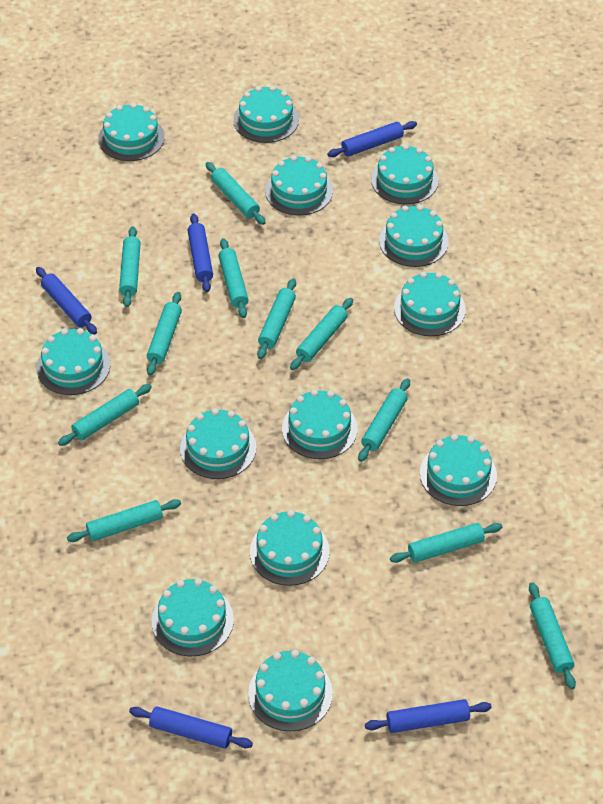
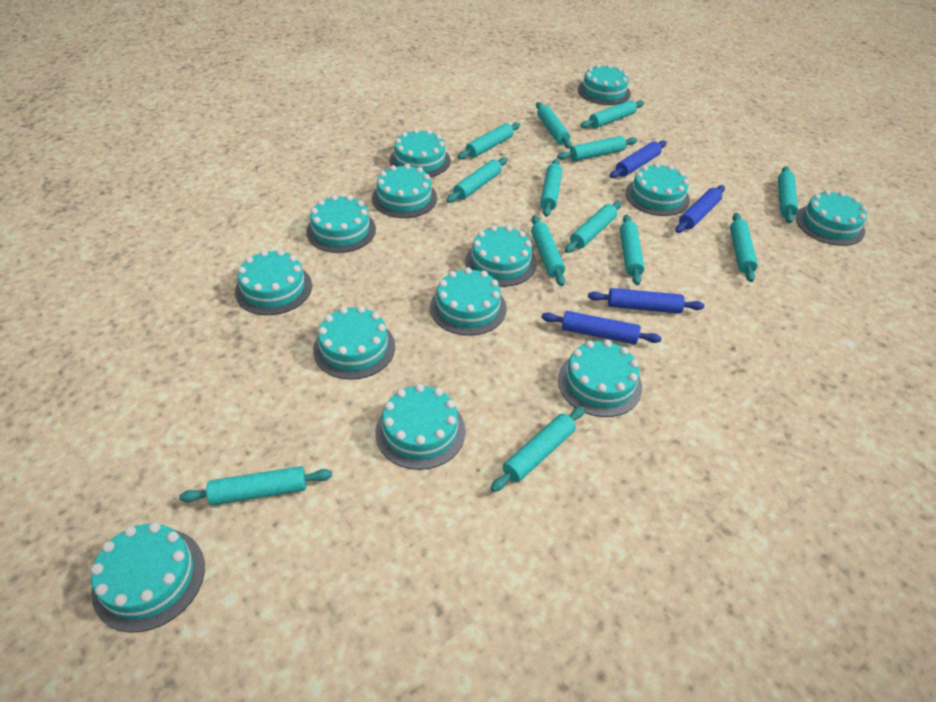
blue rolling pin: [36,267,97,335] [129,706,253,749] [188,213,213,292] [327,121,417,157] [365,699,492,733] = 5 -> [541,311,662,345] [588,288,704,314] [610,140,667,178] [676,185,725,233] = 4
turquoise rolling pin: [58,384,152,446] [67,499,181,542] [119,226,141,307] [147,292,182,376] [206,162,266,225] [218,238,248,318] [257,278,296,359] [290,298,353,370] [358,378,410,462] [390,523,502,563] [529,582,576,689] = 11 -> [179,466,332,505] [446,157,507,203] [458,122,520,159] [491,406,585,492] [531,215,565,286] [536,102,572,149] [540,159,562,217] [557,136,637,161] [565,201,621,253] [581,100,644,128] [620,214,644,285] [730,213,758,282] [778,166,798,223] = 13

